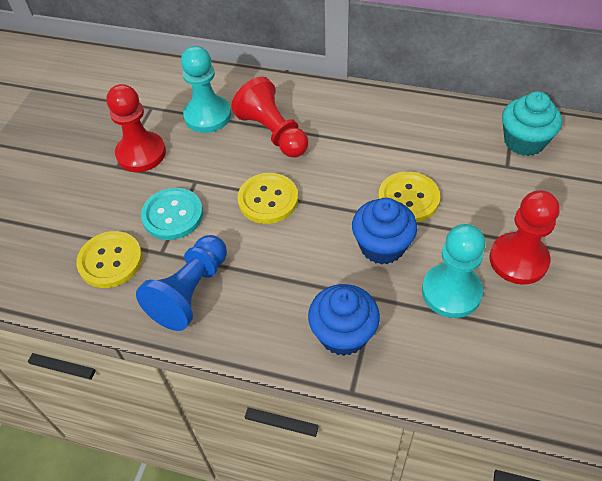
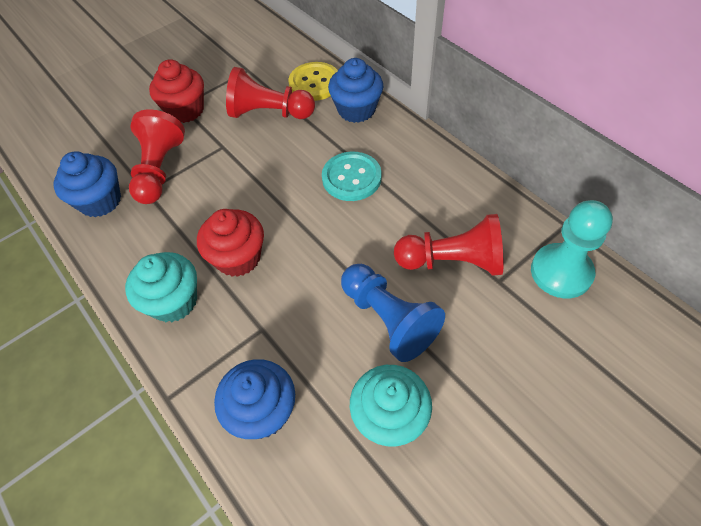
blue cupcake: [308,284,380,356] [352,198,417,265] = 2 -> [53,152,121,217] [214,359,295,439] [328,58,383,123] = 3
red cupcake: none = 0 -> [149,59,204,123] [197,209,264,277] = 2
turquoise cupcake: [502,91,562,156] = 1 -> [125,252,197,322] [350,365,432,446] = 2
turquoise pawn: [181,46,231,133] [422,224,485,318] = 2 -> [531,200,613,298] = 1
yellow button: [76,231,142,288] [237,173,298,224] [378,171,440,222] = 3 -> [289,62,338,101] = 1

